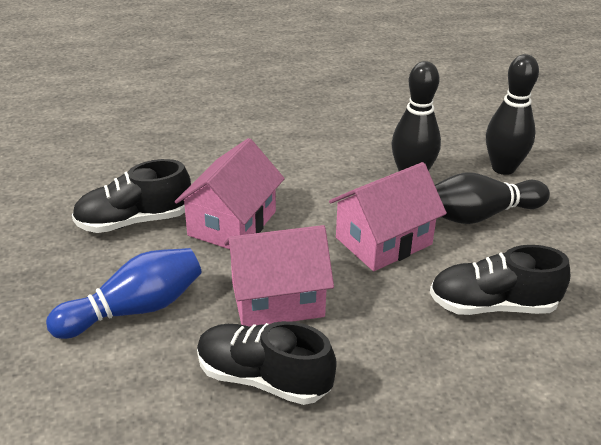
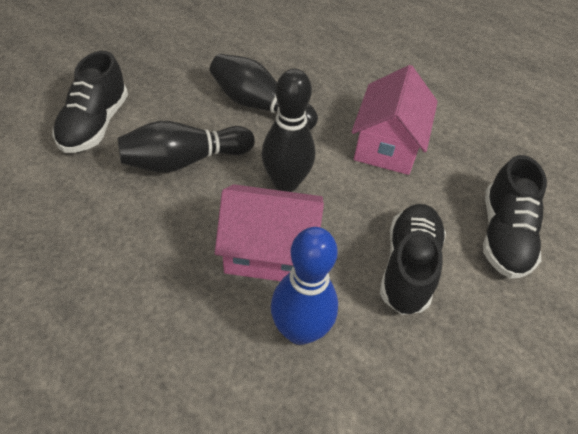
pink house: [175,138,285,249] [224,225,334,327] [329,162,447,271] = 3 -> [215,184,324,281] [351,65,438,175] = 2

